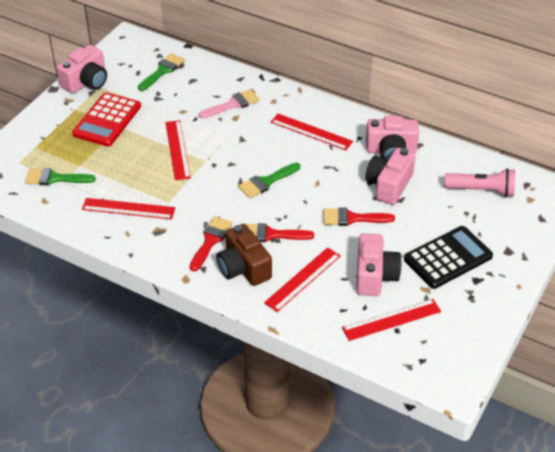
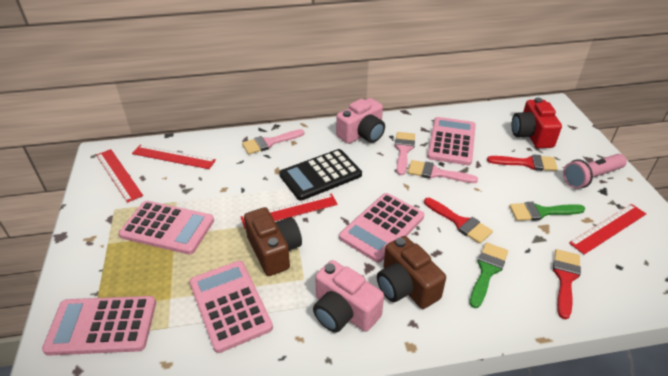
brown camera: [216,224,272,286] = 1 -> [244,207,302,276] [377,236,446,309] = 2
green brush: [25,168,96,185] [138,53,185,91] [238,163,300,198] = 3 -> [469,242,508,308] [509,202,585,221] = 2
pink brush: [199,89,260,119] = 1 -> [242,129,304,154] [395,132,415,175] [408,160,478,183] = 3
pink calculator: none = 0 -> [42,296,156,356] [119,201,214,255] [189,261,273,353] [339,193,424,263] [427,117,476,165] = 5
pink camera: [57,45,107,93] [356,233,402,296] [365,148,416,205] [366,116,419,160] = 4 -> [313,260,384,333] [336,98,385,144] = 2
red calculator: [72,92,141,147] = 1 -> none = 0
red camera: none = 0 -> [511,97,562,148] = 1
red ruler: [82,198,175,219] [165,120,191,180] [264,247,341,312] [271,114,353,150] [342,299,441,341] = 5 -> [96,149,143,203] [132,145,216,169] [241,194,338,229] [569,204,646,255] = 4

